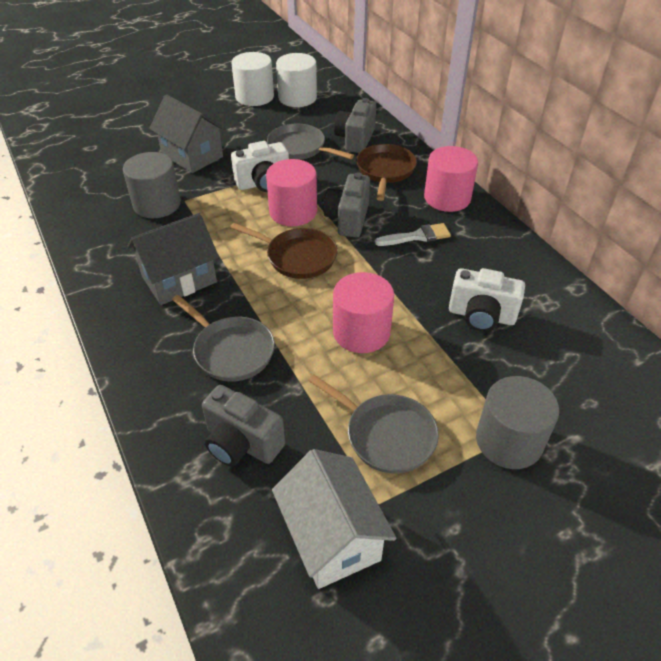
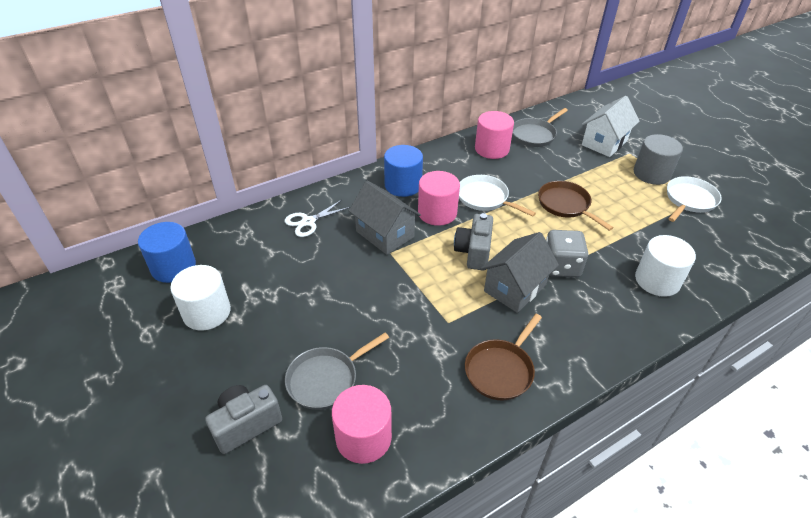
blue cylinder: none = 0 -> [138,222,196,283] [384,145,423,197] = 2
grey camera: [202,385,285,467] [323,172,370,237] [334,98,376,153] = 3 -> [205,385,282,454] [454,213,493,270] = 2
grey cylinder: [123,152,181,218] [476,376,559,469] = 2 -> [634,134,683,185] = 1
grey dice: none = 0 -> [546,230,588,278] = 1
grey pan: [172,295,275,382] [267,124,354,160] [308,374,439,474] = 3 -> [285,333,389,410] [512,108,568,147] = 2
white brush: [375,223,451,246] = 1 -> none = 0
white camera: [231,141,289,192] [449,268,525,332] = 2 -> none = 0
white pan: none = 0 -> [459,175,536,216] [667,176,722,222] = 2
white scissors: none = 0 -> [285,200,350,237] = 1

